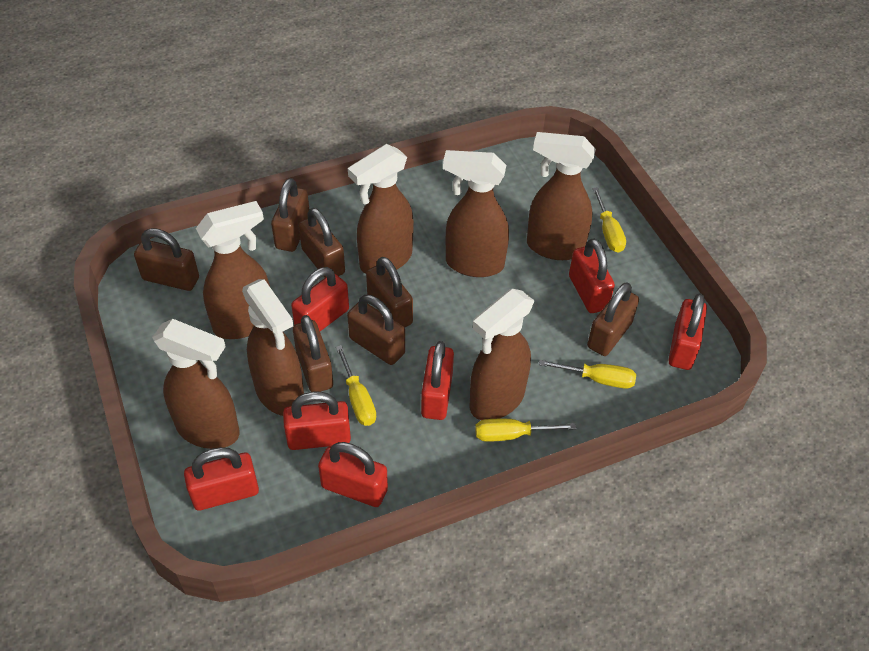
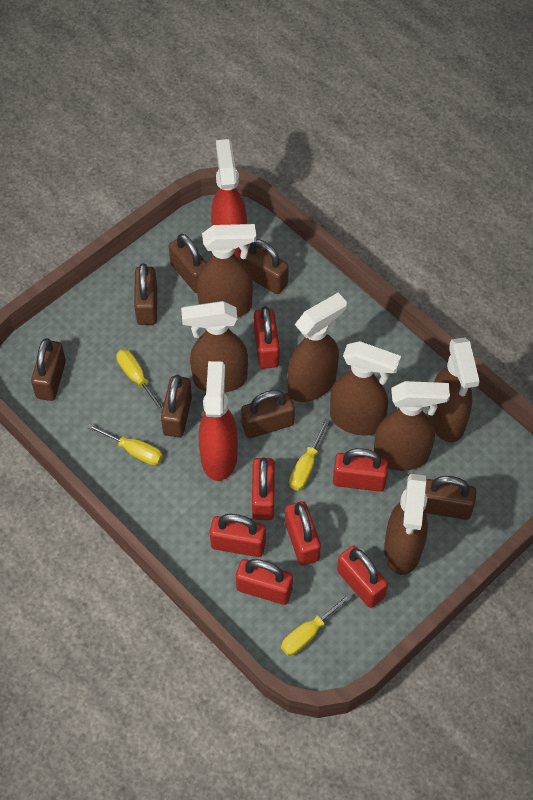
red spray bottle: none = 0 -> [199,361,238,481] [211,139,247,259] = 2

